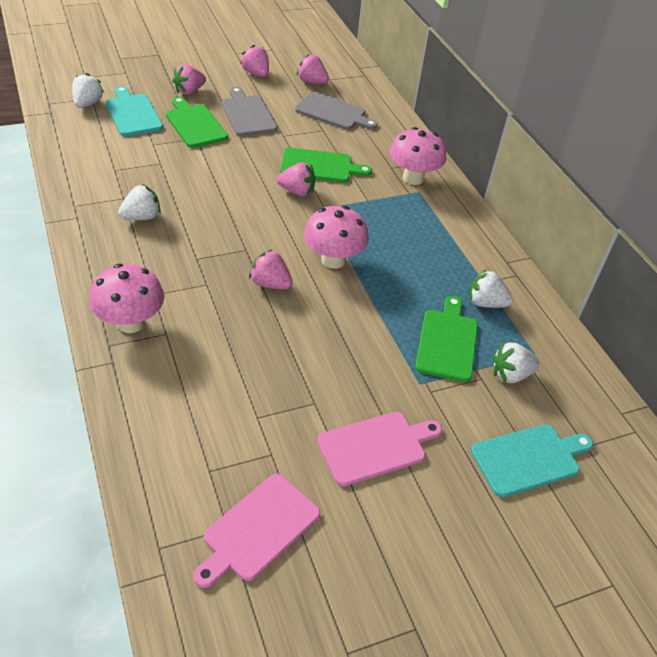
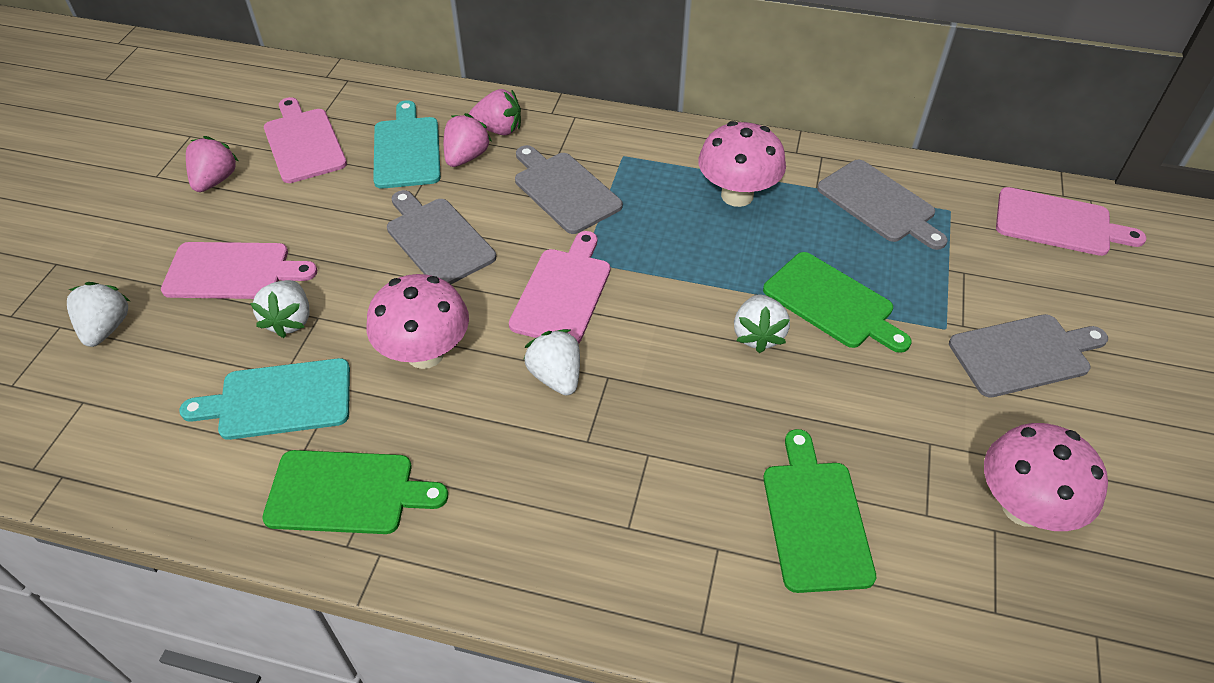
grey cutting board: [222,87,277,136] [295,92,378,130] = 2 -> [387,190,496,284] [515,145,623,234] [817,160,948,250] [949,314,1108,398] = 4
pink cutting board: [193,474,320,588] [317,412,442,486] = 2 -> [161,242,317,299] [264,97,347,183] [509,231,610,344] [996,187,1147,256] = 4
pink strawberry: [172,64,206,95] [241,45,269,77] [249,249,293,289] [277,162,315,196] [297,54,329,84] = 5 -> [186,136,239,192] [444,113,492,167] [469,89,521,135] = 3

